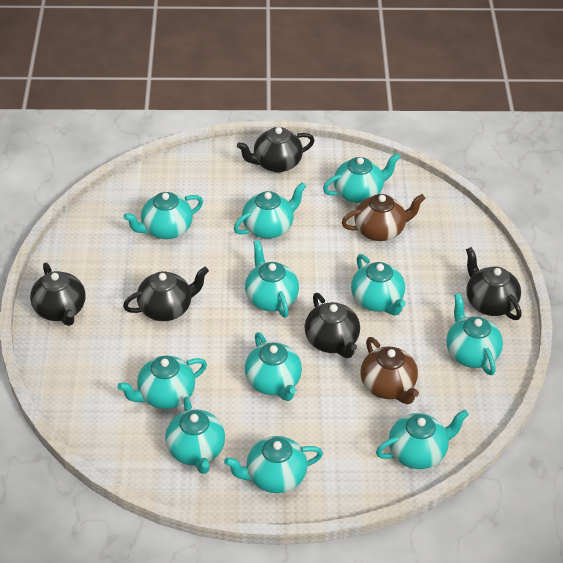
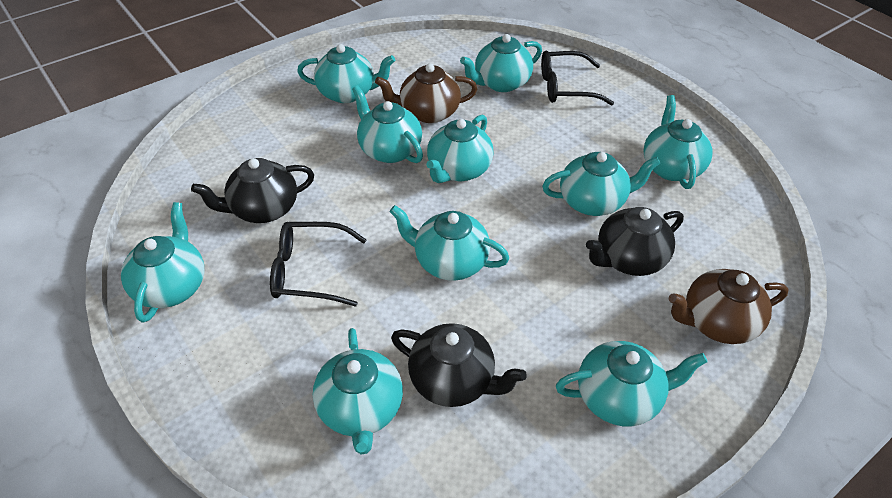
black glasses: none = 0 -> [270,222,367,307] [541,51,614,106] = 2
black teapot: [30,263,86,326] [123,267,209,321] [237,127,315,172] [304,293,360,358] [466,247,522,320] = 5 -> [191,158,314,223] [391,323,527,407] [586,207,684,276] = 3
turquoise teapot: [117,356,207,409] [123,192,203,239] [165,397,225,474] [224,436,323,493] [234,182,306,239] [245,240,299,318] [245,332,302,401] [323,153,400,203] [351,254,406,315] [376,409,469,469] [446,293,503,375] = 11 -> [121,202,204,323] [297,44,395,103] [313,328,403,454] [352,85,423,163] [390,205,509,281] [426,115,494,183] [460,34,542,92] [542,152,661,216] [556,341,708,426] [643,95,713,189] = 10

